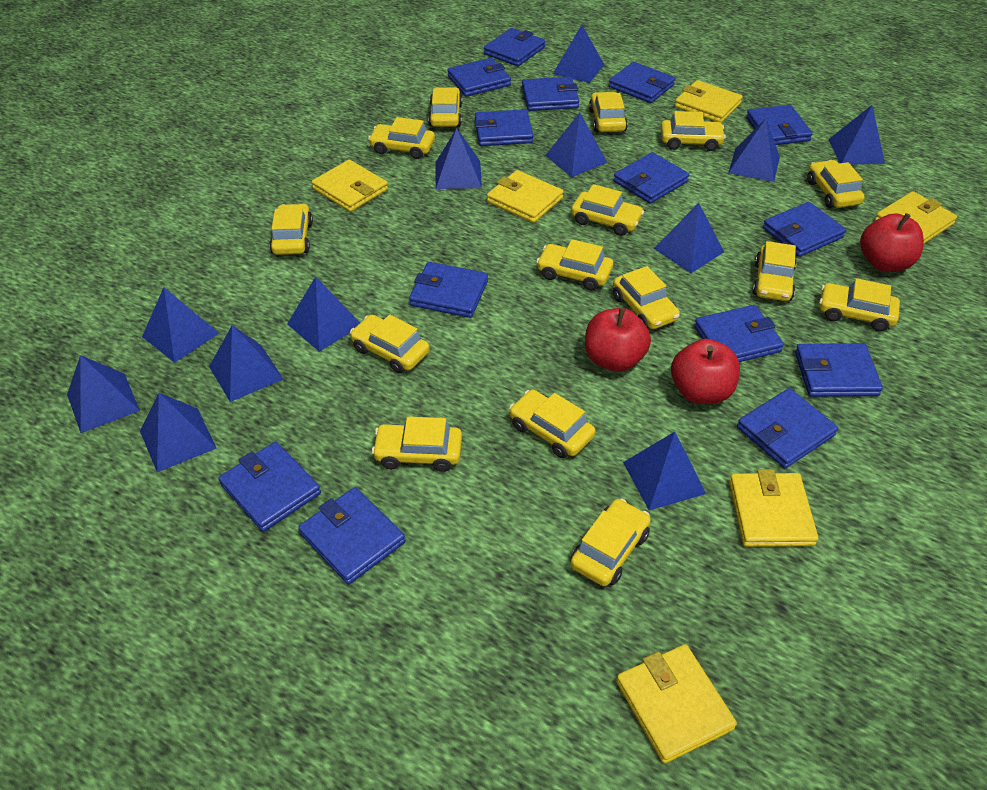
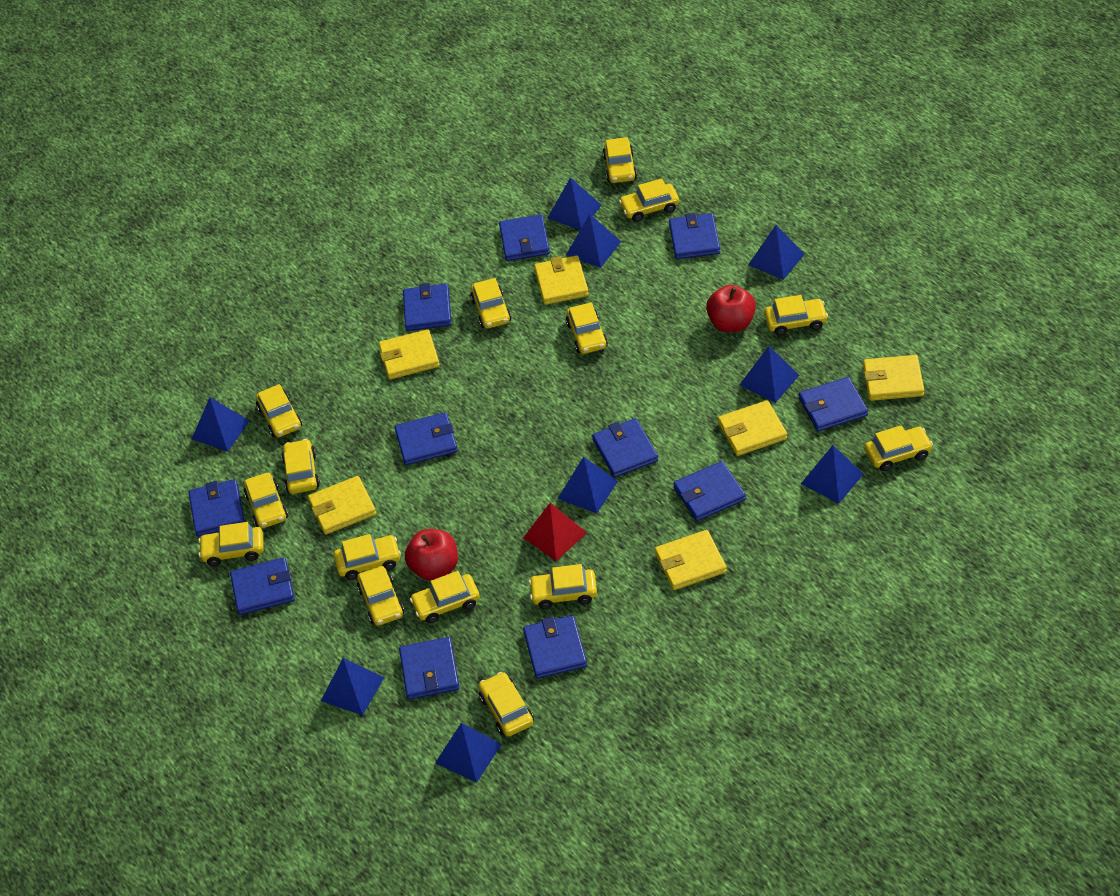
blue pyramid: [67,355,140,433] [140,393,216,472] [142,287,219,363] [209,325,283,402] [287,277,360,352] [436,128,482,189] [545,113,607,177] [553,25,604,83] [623,432,706,510] [654,203,724,273] [728,118,780,182] [828,105,885,165] = 12 -> [192,397,250,452] [321,658,384,715] [435,723,502,783] [548,177,602,230] [558,457,618,513] [566,214,621,268] [740,346,799,403] [748,225,804,280] [801,445,863,504] = 9
blue wallet: [218,442,321,532] [298,487,405,584] [409,262,488,318] [447,58,511,97] [475,109,534,146] [484,28,546,66] [522,77,579,111] [609,62,675,103] [613,152,689,204] [694,305,784,362] [737,388,838,469] [746,105,813,145] [763,202,846,257] [795,343,883,397] = 14 -> [188,479,245,537] [230,557,295,615] [394,412,458,465] [399,637,460,700] [403,283,452,331] [499,214,550,261] [523,615,587,679] [592,418,658,477] [669,213,720,259] [673,461,746,521] [799,377,868,431] = 11
red apple: [585,307,651,372] [671,339,740,404] [860,213,924,272] = 3 -> [405,529,458,581] [706,285,756,332] = 2
red pyramid: none = 0 -> [523,503,587,561] = 1

